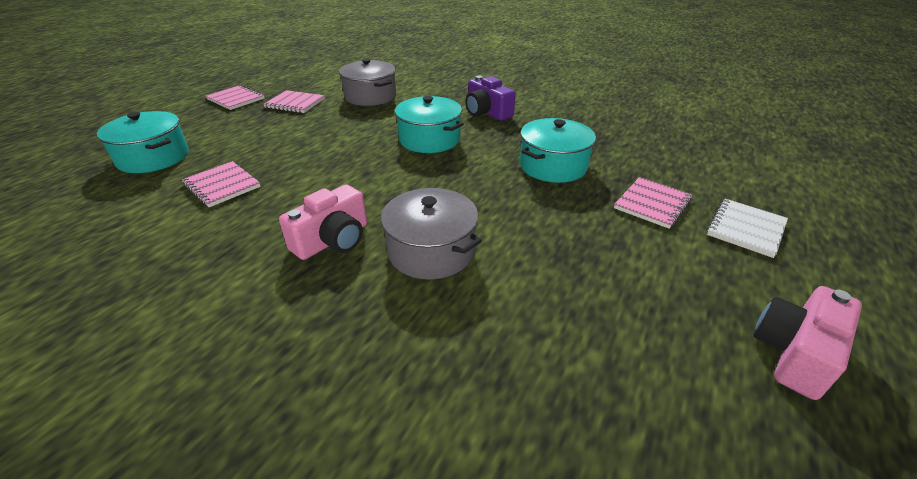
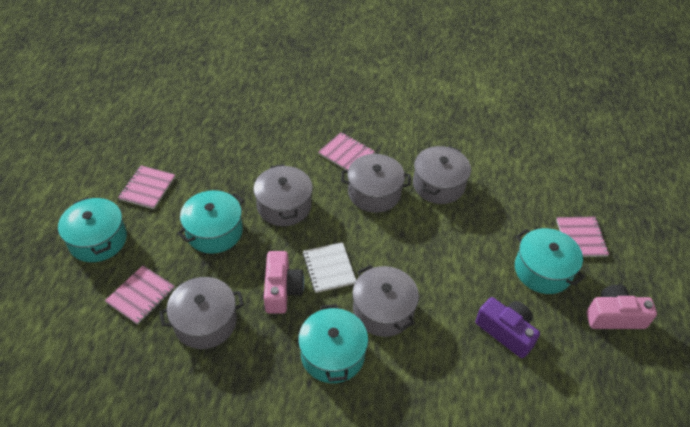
grey pot: [339,58,396,106] [381,188,482,280] = 2 -> [160,277,244,349] [253,164,313,226] [341,154,411,213] [352,265,419,337] [413,146,471,204] = 5
turquoise pot: [97,111,189,173] [395,96,464,153] [520,118,596,183] = 3 -> [58,197,127,262] [177,190,244,254] [298,304,368,383] [515,228,585,294] = 4

